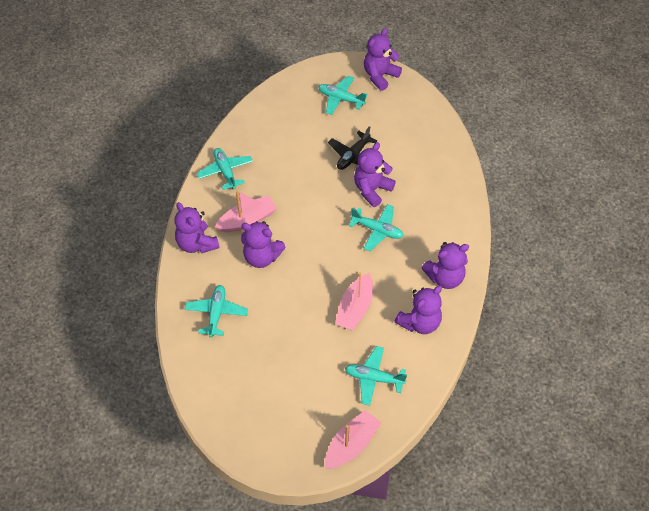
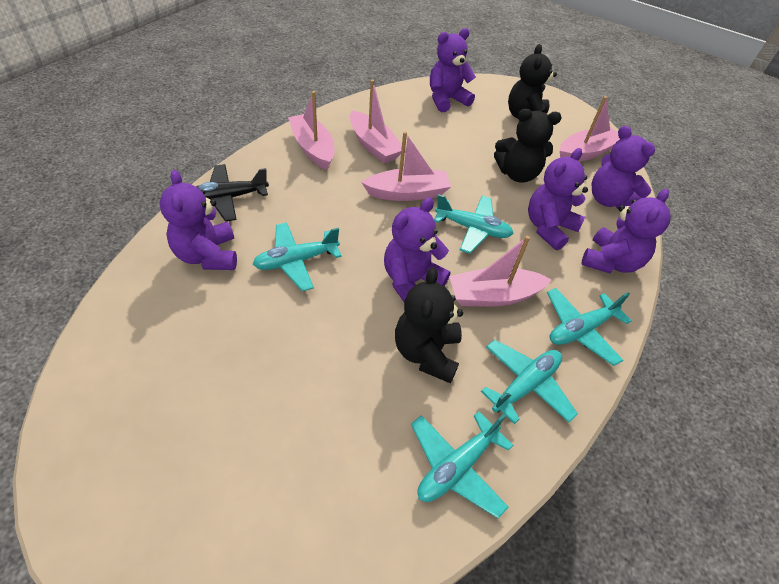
black teddy bear: none = 0 -> [395,267,463,384] [494,109,562,183] [508,44,557,119] = 3
pink boat: [215,191,277,232] [325,410,381,469] [335,272,373,331] = 3 -> [288,91,334,170] [350,80,402,163] [361,132,451,201] [449,236,552,307] [560,96,620,162] = 5

